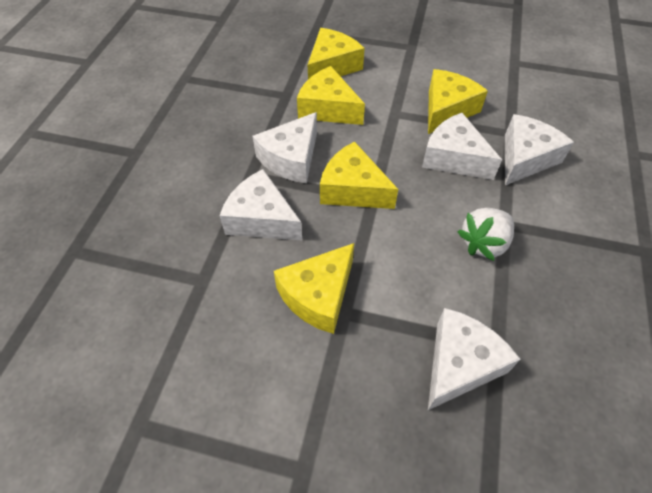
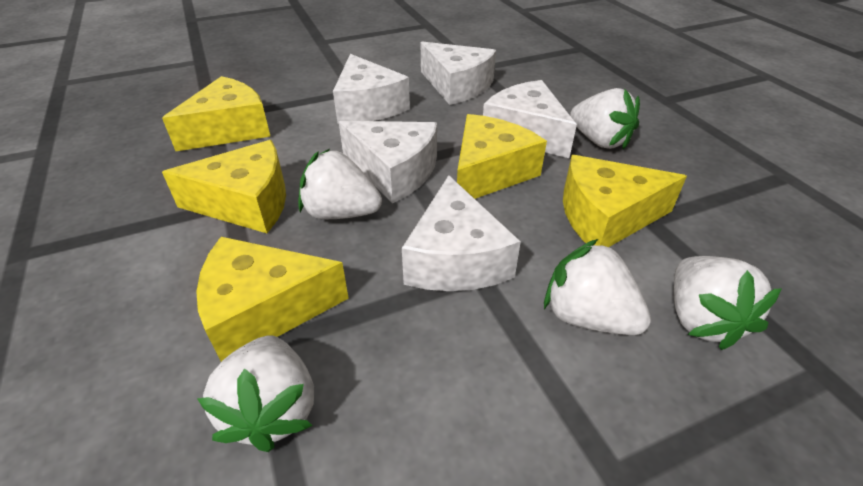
white strawberry: [458,208,514,261] = 1 -> [198,336,314,452] [298,149,382,219] [544,239,651,335] [570,88,640,150] [673,256,781,350] = 5

